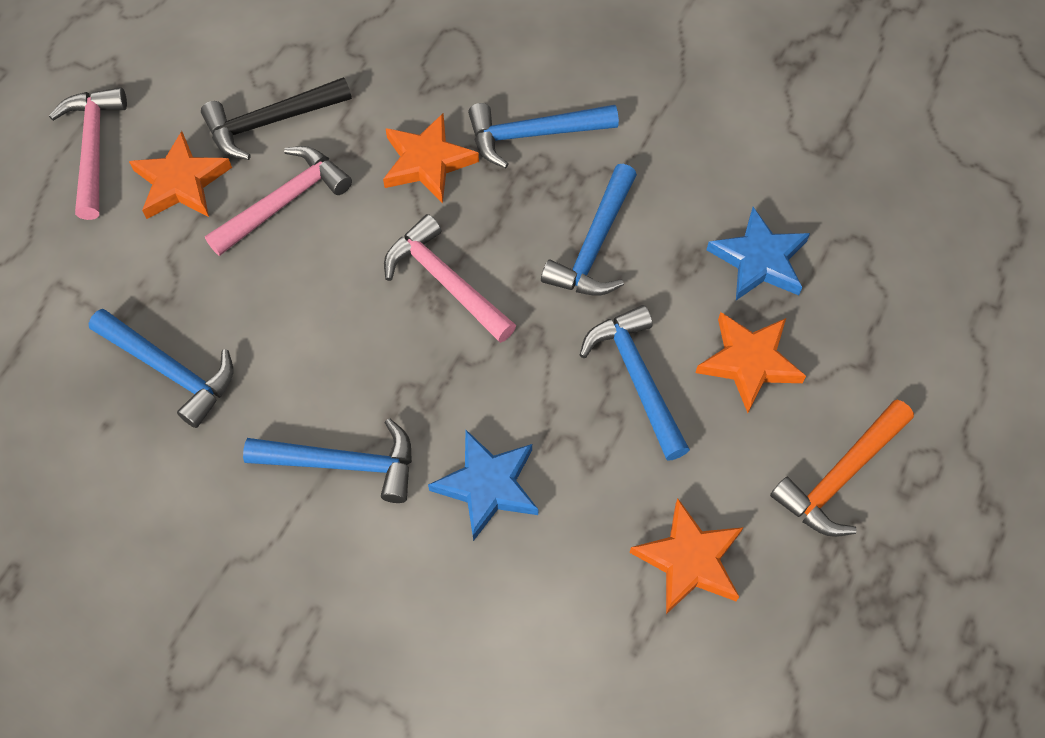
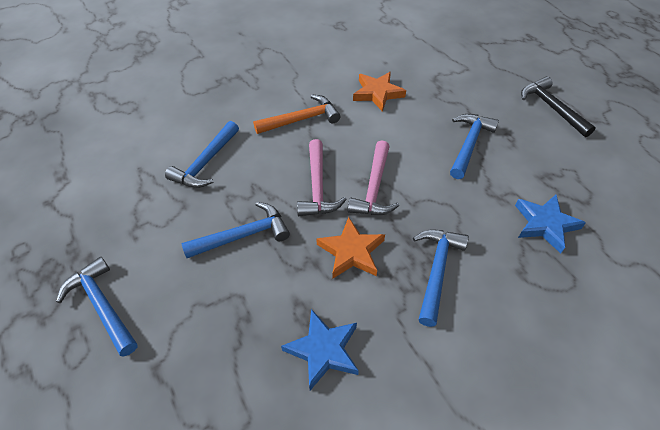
orange star: [129,131,232,219] [383,113,479,203] [629,498,743,614] [695,312,806,413] = 4 -> [316,217,385,278] [353,72,406,112] = 2
pink hammer: [49,87,127,220] [205,146,352,256] [384,214,516,343] = 3 -> [297,139,347,216] [347,141,399,215] = 2

